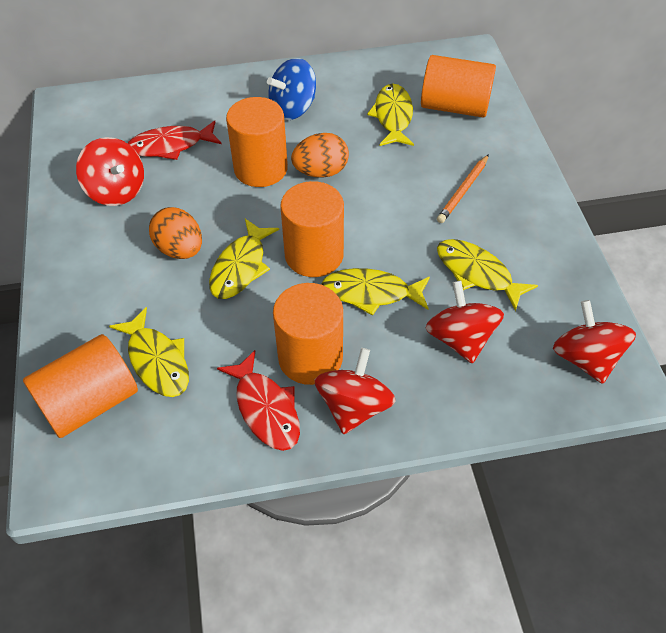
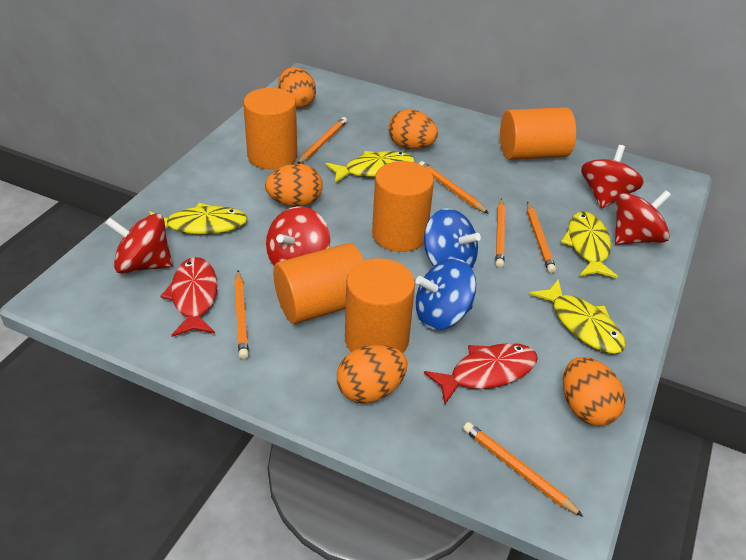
blue spinning top: [267,58,316,120] = 1 -> [415,259,476,330] [424,208,481,268] = 2
orange egg: [149,207,202,259] [291,133,349,178] = 2 -> [265,164,323,207] [278,67,316,108] [337,345,407,404] [388,110,438,149] [563,357,625,426] = 5
orange pencil: [437,154,489,223] = 1 -> [234,270,249,359] [297,117,347,164] [419,161,489,214] [463,422,584,517] [495,198,505,268] [527,202,556,273] = 6
yellow fish: [109,307,189,397] [209,219,279,299] [321,268,430,316] [367,84,414,146] [437,239,538,311] = 5 -> [149,203,248,234] [325,151,415,183] [529,279,625,354] [561,212,618,279] = 4

